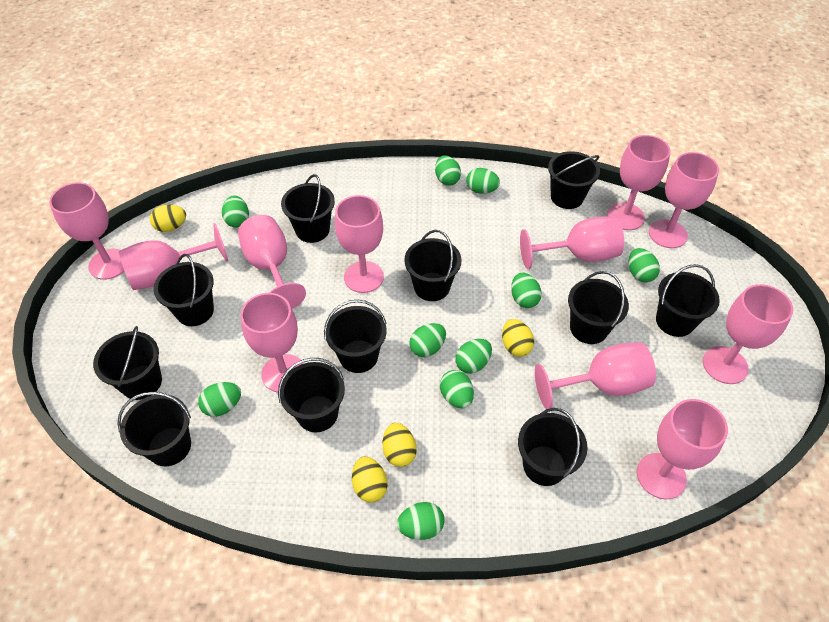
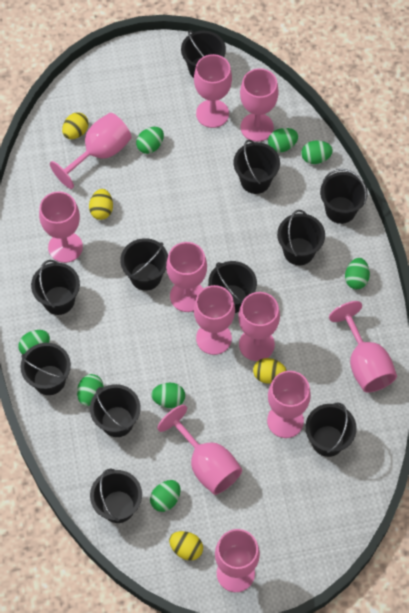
green egg: [198,382,241,417] [222,195,249,228] [397,502,445,540] [409,323,446,357] [435,155,461,186] [440,370,474,408] [455,339,492,374] [466,168,500,194] [511,273,542,308] [628,248,660,282] = 10 -> [18,330,50,354] [77,374,104,406] [136,127,164,154] [150,480,180,512] [151,383,185,408] [268,128,298,152] [301,141,333,164] [345,258,370,289] = 8

